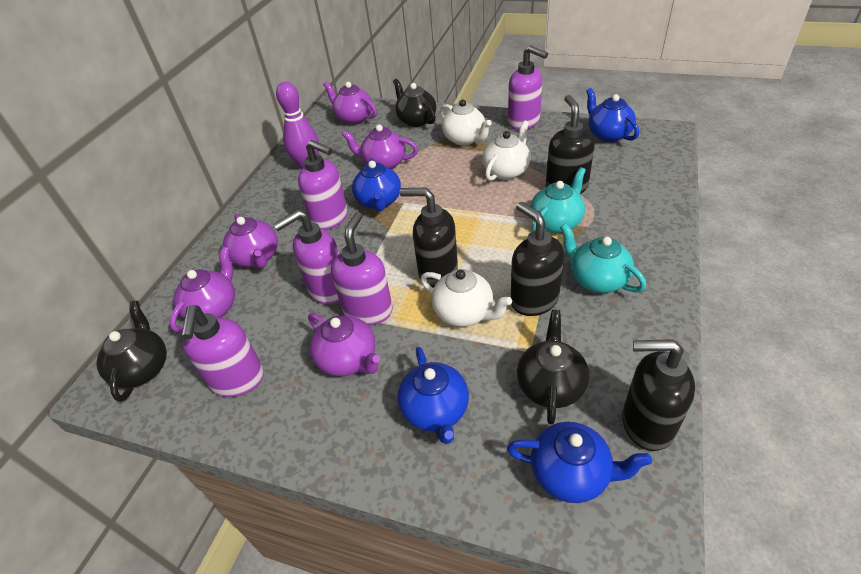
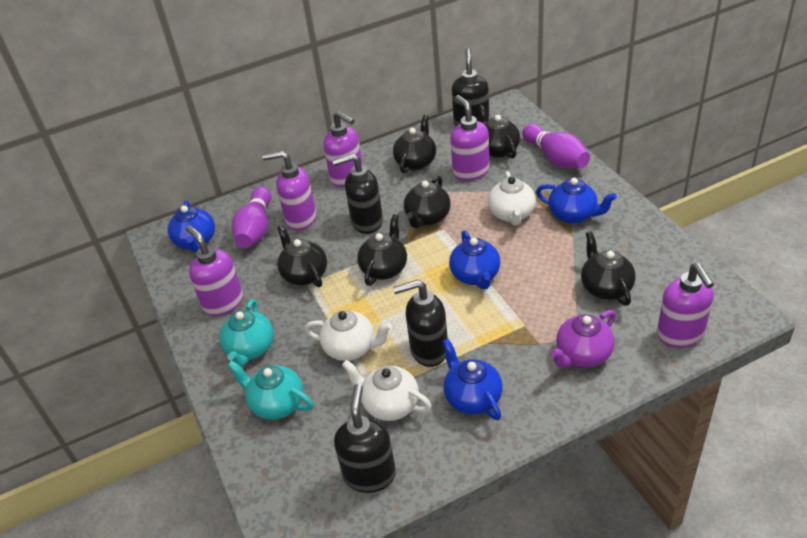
black teapot: [96,301,167,402] [393,79,436,127] [517,310,589,425] = 3 -> [277,225,327,287] [357,214,407,286] [393,115,436,174] [404,176,451,228] [478,104,520,159] [581,231,636,306] = 6
purple bowling pin: [276,82,319,170] = 1 -> [232,186,271,248] [522,124,590,168] = 2
purple teapot: [170,247,235,332] [223,214,278,269] [308,313,380,376] [323,81,377,125] [342,124,418,169] = 5 -> [550,310,616,367] = 1

